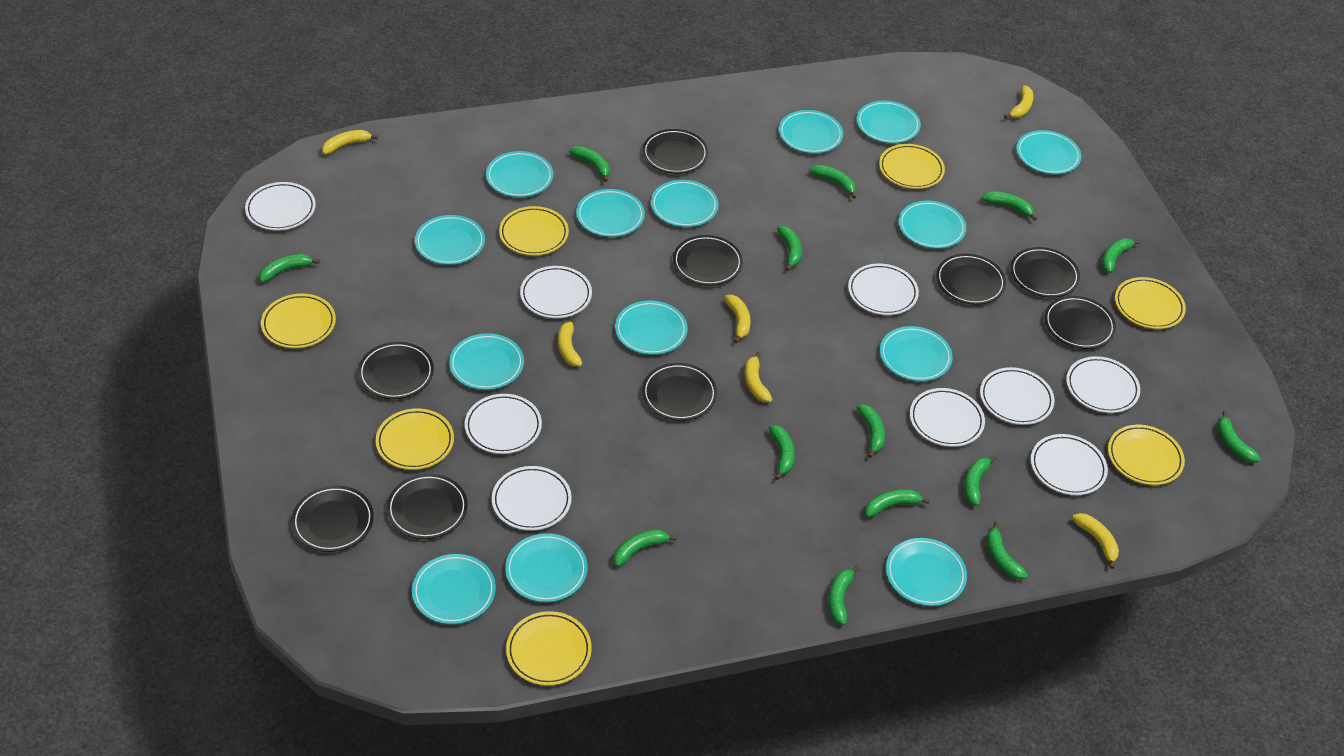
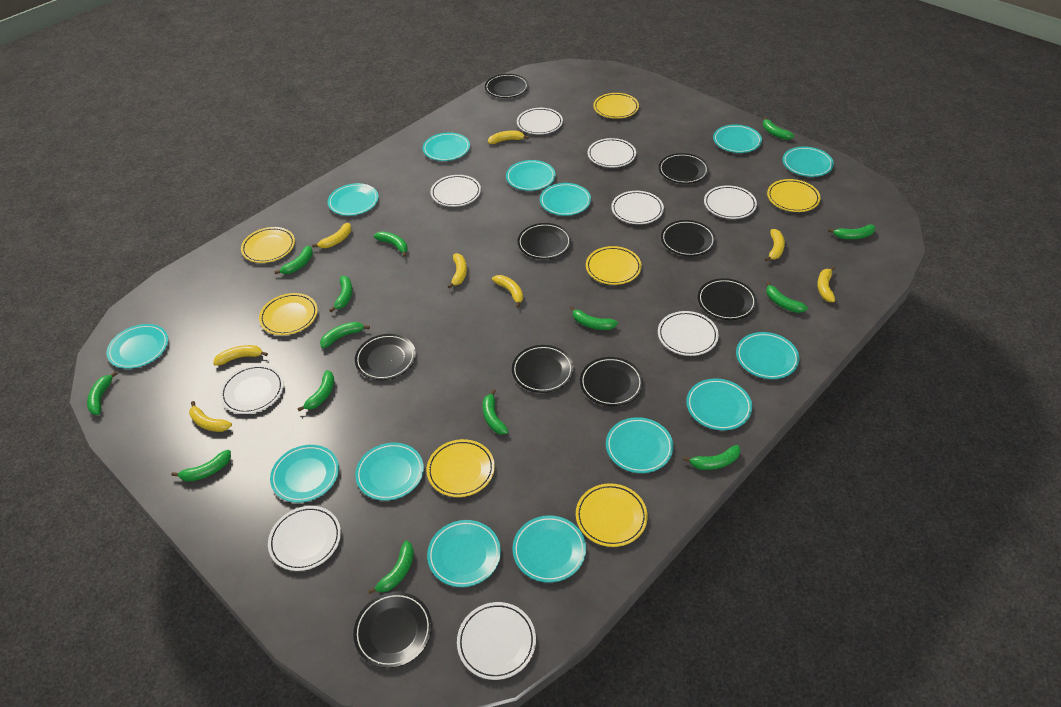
yellow banana: [322,130,378,155] [558,317,582,367] [724,295,751,343] [745,351,773,402] [1004,86,1034,119] [1072,513,1119,569] = 6 -> [189,401,232,432] [213,345,268,366] [312,223,351,248] [448,253,467,289] [488,131,529,144] [492,275,523,308] [765,229,785,262] [817,266,835,302] = 8

